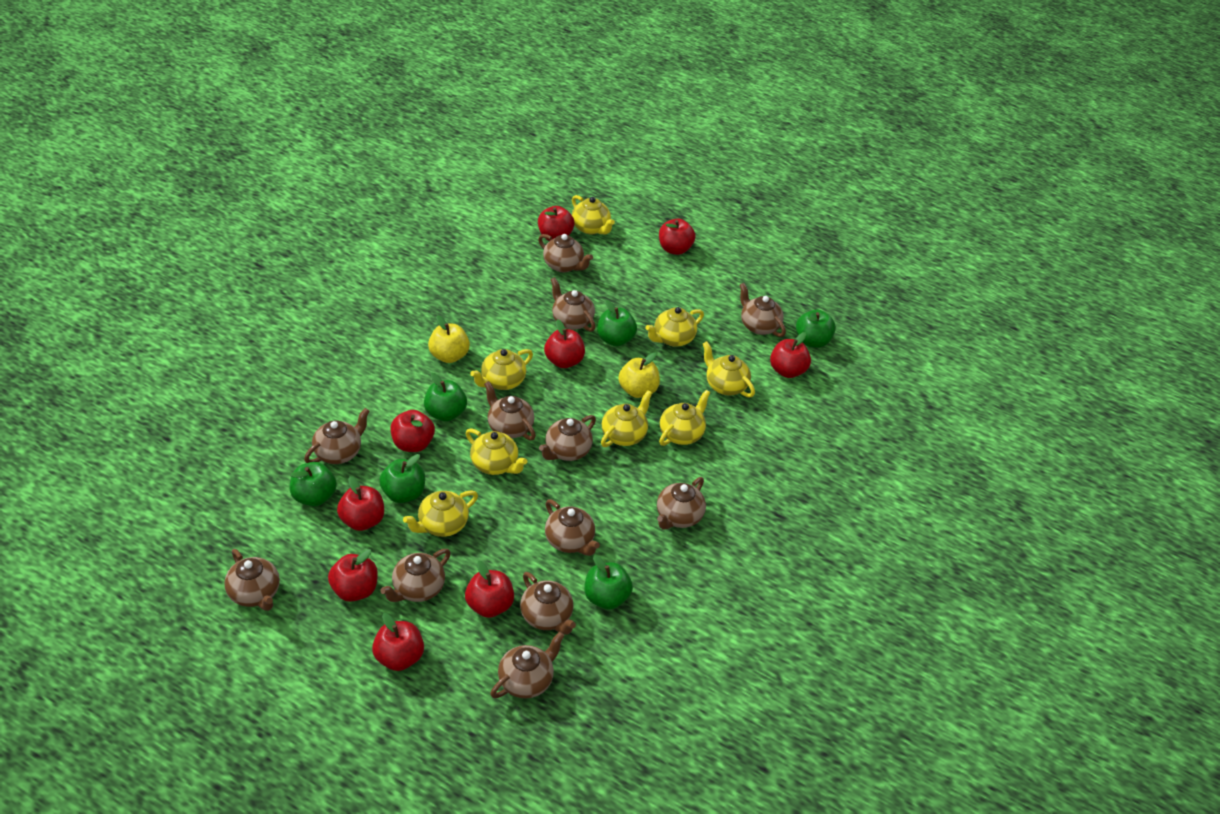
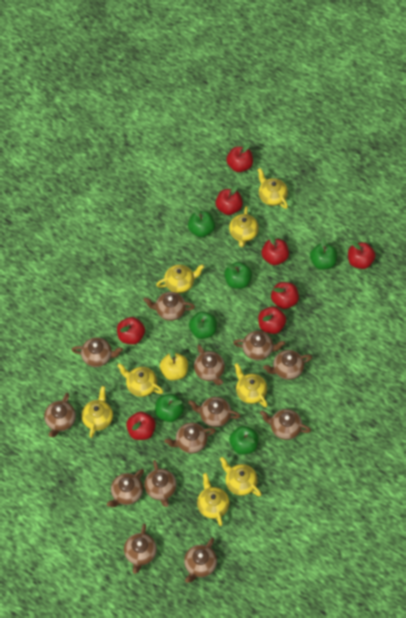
brown teapot: [224,549,280,611] [304,408,370,464] [380,549,451,602] [484,381,536,440] [490,632,565,699] [520,572,576,635] [538,234,593,272] [539,415,596,461] [545,499,600,556] [551,277,595,332] [657,477,706,529] [740,283,786,337] = 12 -> [44,393,76,437] [72,337,123,367] [107,469,144,507] [124,524,157,574] [144,292,195,321] [144,460,177,507] [164,423,216,453] [184,538,217,583] [188,397,240,427] [194,345,225,385] [233,331,285,360] [260,409,311,440] [263,350,312,380] = 13
red apple: [328,549,378,602] [337,476,384,531] [372,613,424,671] [390,410,435,452] [465,561,514,618] [538,206,574,241] [544,319,585,368] [659,219,695,255] [770,332,811,378] = 9 -> [117,317,145,345] [126,412,156,440] [216,185,243,215] [226,144,253,172] [258,306,286,334] [262,234,289,265] [271,282,299,309] [348,241,375,269] = 8
yellow apple: [428,315,470,363] [618,352,660,398] = 2 -> [160,348,188,380] = 1

